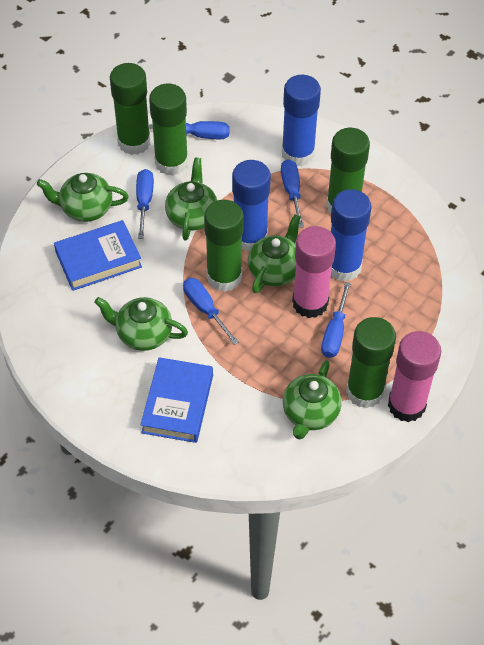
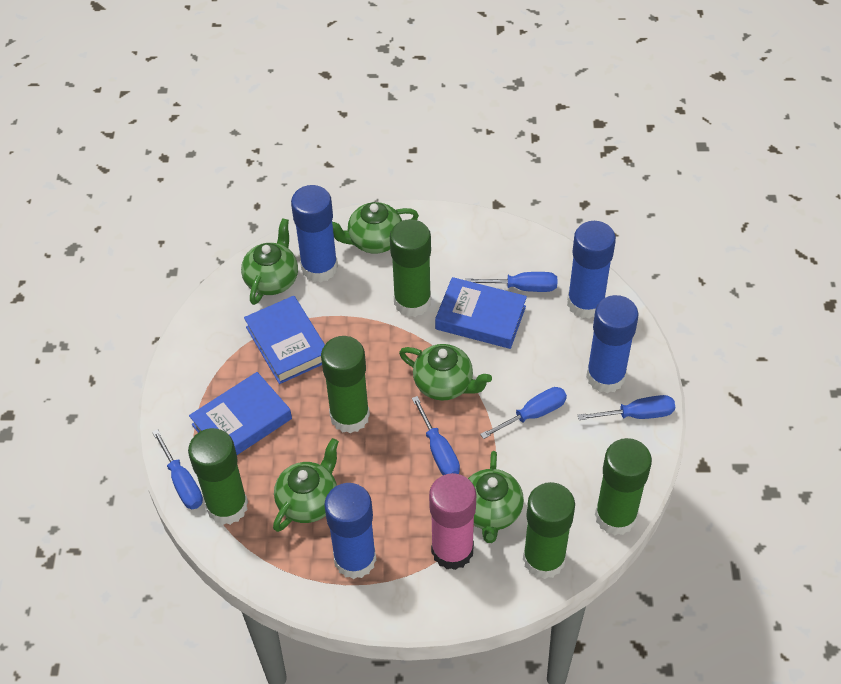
blue book: [54,220,142,291] [140,357,213,443] = 2 -> [189,372,292,455] [244,296,325,384] [435,277,527,349] = 3
blue glue stick: [232,160,271,252] [282,75,321,166] [331,189,372,282] = 3 -> [291,185,338,283] [324,483,376,579] [567,221,616,319] [586,295,639,393] = 4
pink glue stick: [292,226,336,318] [388,331,441,422] = 2 -> [429,473,476,570] = 1

